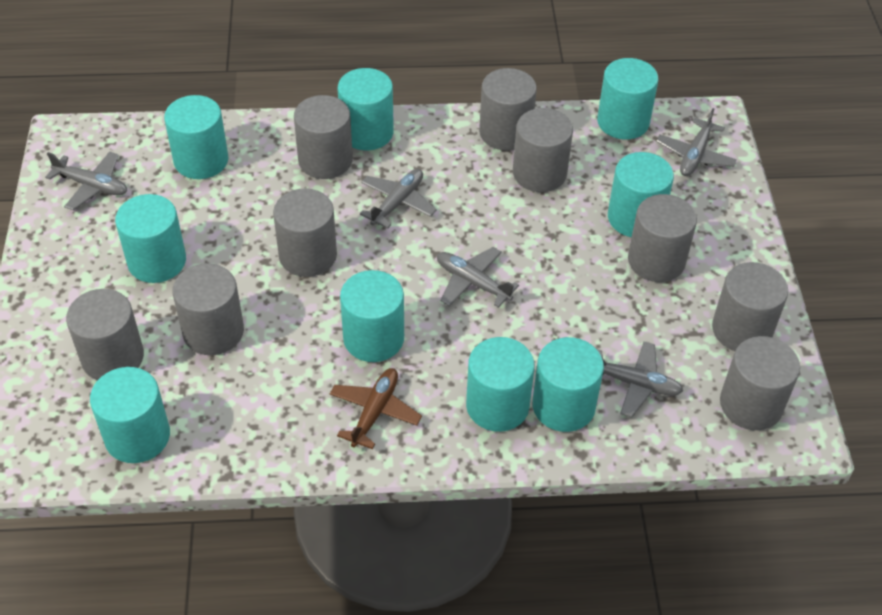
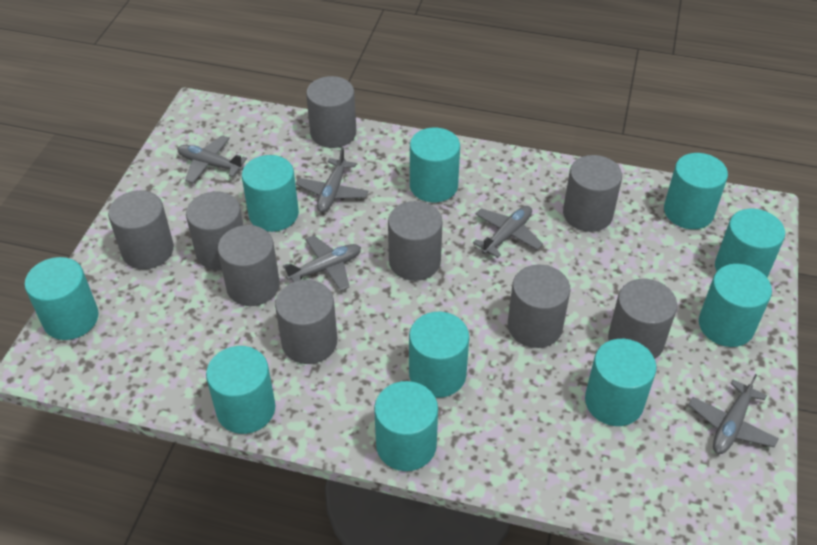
brown plane: [330,368,422,449] = 1 -> none = 0
turquoise cylinder: [90,367,170,463] [115,194,186,283] [164,95,229,179] [338,68,394,150] [340,270,404,362] [466,337,535,432] [532,337,604,432] [597,58,659,140] [608,152,674,237] = 9 -> [24,257,99,340] [206,346,276,434] [242,155,299,232] [374,381,438,471] [409,312,469,398] [410,128,460,202] [585,339,657,426] [664,153,728,229] [699,264,772,347] [715,209,785,278] = 10

